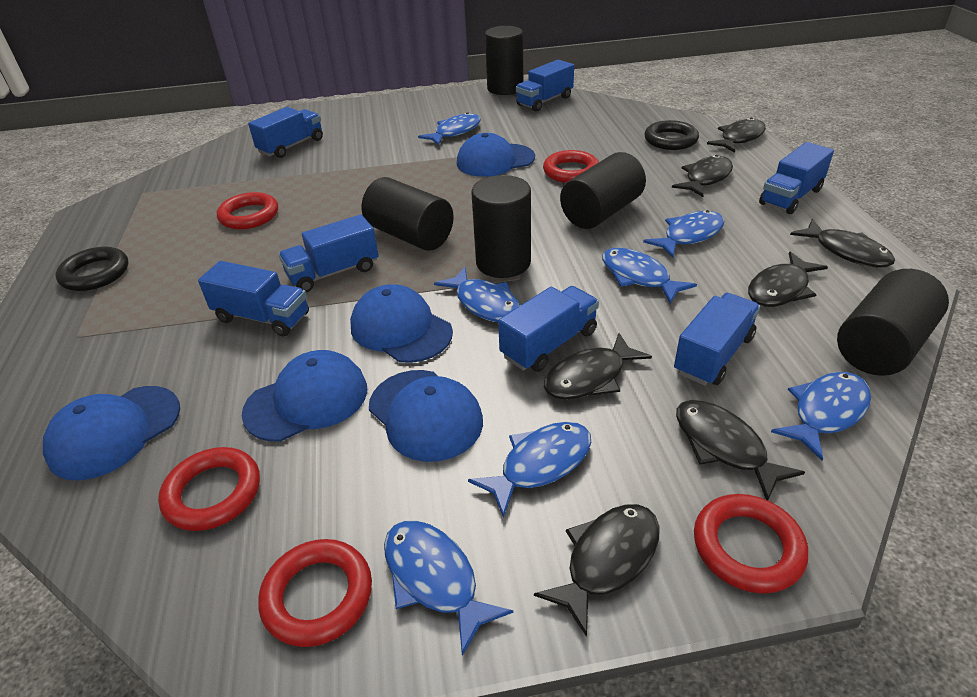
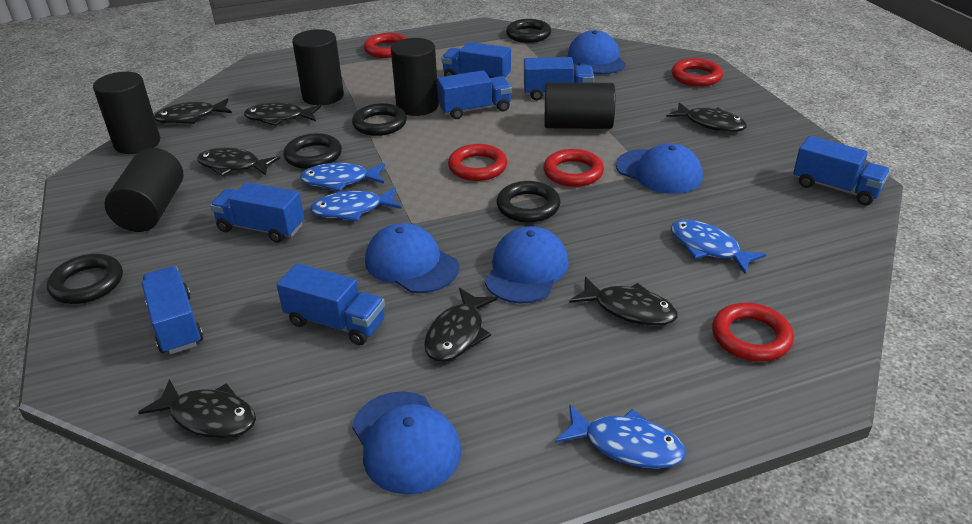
black ring: [55,247,128,291] [644,120,699,150] = 2 -> [47,254,123,304] [283,133,342,169] [352,103,407,136] [496,181,560,223] [506,19,551,43] = 5
blue fish: [384,521,513,656] [418,112,481,146] [434,267,520,322] [468,422,591,518] [602,248,697,304] [643,210,725,258] [771,372,871,461] = 7 -> [300,163,385,191] [310,187,401,221] [555,405,686,469] [671,220,767,274] = 4

